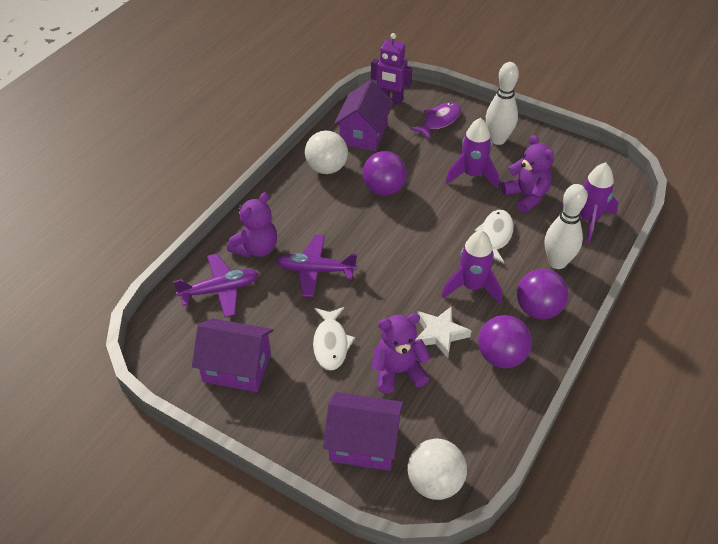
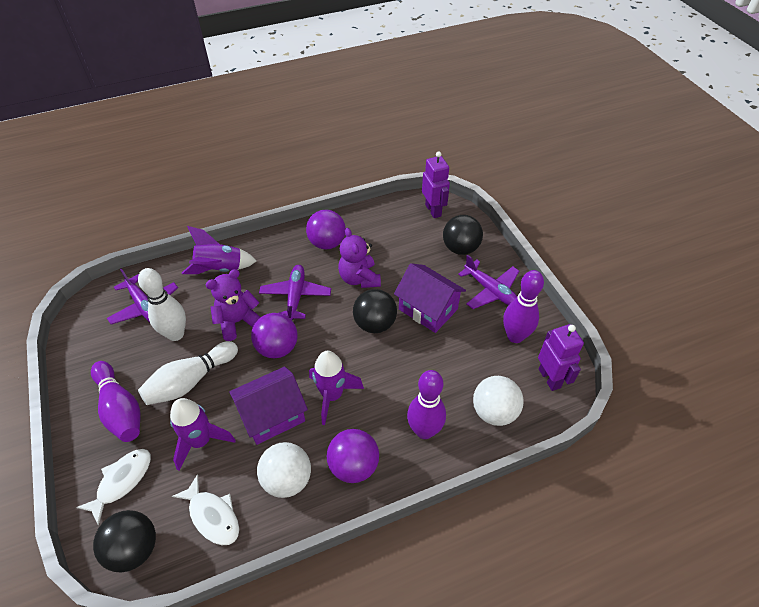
black ball: none = 0 -> [93,510,156,572] [353,289,397,333] [443,215,483,255] = 3
purple bowling pin: none = 0 -> [91,361,140,442] [407,370,446,439] [503,270,544,343] = 3
purple fish: [410,102,461,140] = 1 -> none = 0
purple house: [192,318,273,392] [323,392,404,471] [334,80,394,151] = 3 -> [229,367,308,445] [394,263,466,333] = 2
purple plane: [173,254,258,317] [277,235,357,297] = 2 -> [107,268,178,324] [259,265,331,320] [458,255,519,309] = 3
purple robot: [371,33,413,105] = 1 -> [422,151,450,218] [538,324,584,391] = 2
purple teddy bear: [227,192,277,258] [371,313,431,393] [501,135,554,213] = 3 -> [206,269,260,341] [338,228,381,288] = 2
white star: [415,306,472,358] = 1 -> none = 0

